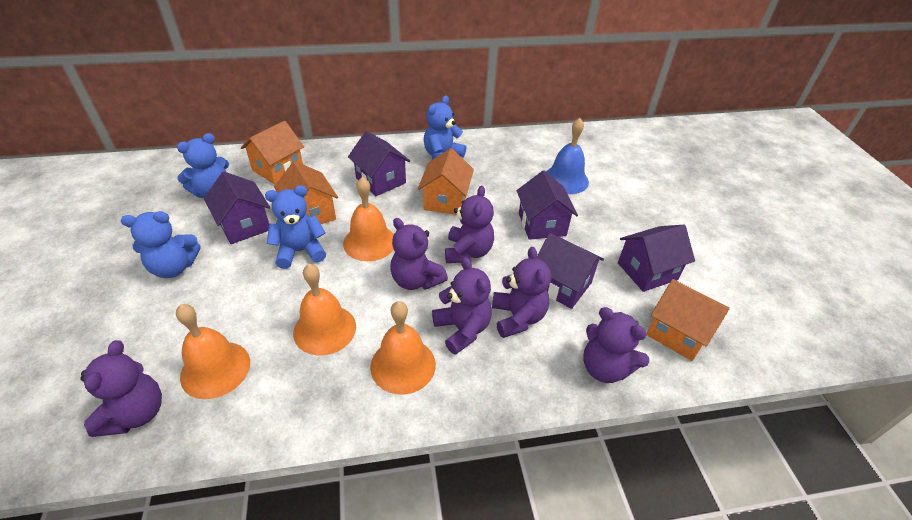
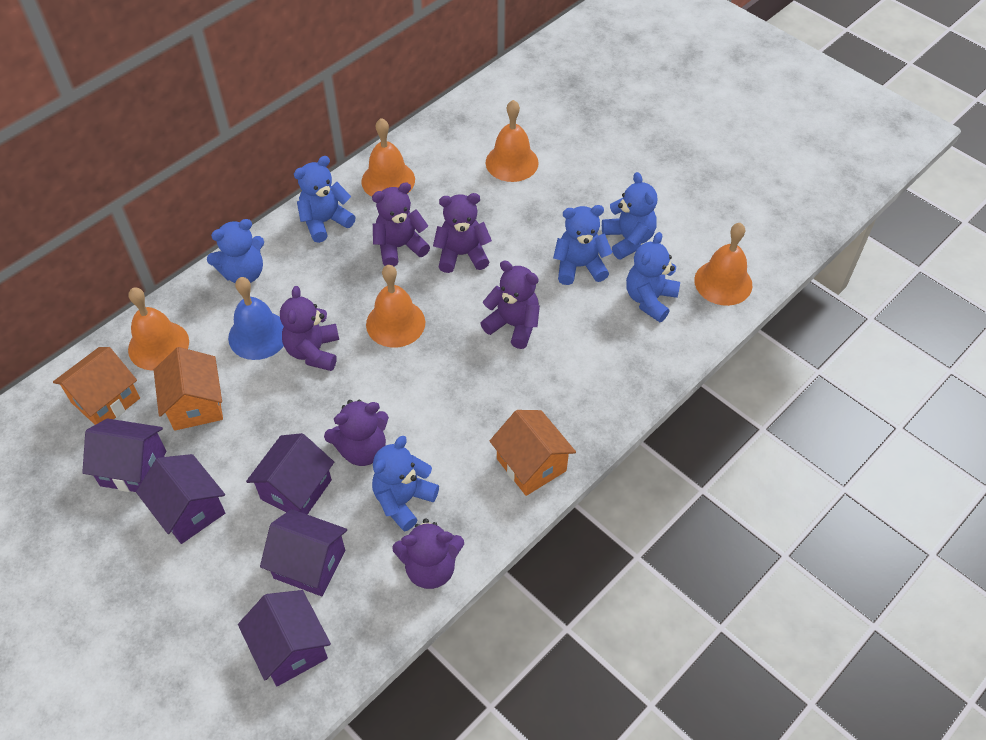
blue teddy bear: [121,211,200,278] [177,133,229,198] [265,185,326,269] [424,95,466,160] = 4 -> [207,219,264,283] [294,156,356,243] [372,436,439,532] [553,205,613,285] [602,172,657,260] [626,232,680,322] = 6
orange bell: [176,304,250,399] [293,264,356,355] [343,177,394,261] [370,301,436,395] = 4 -> [128,287,189,370] [361,118,415,197] [366,265,425,348] [486,100,539,182] [694,223,752,306] = 5
orange house: [241,121,304,184] [274,161,338,224] [418,148,474,215] [646,279,730,361] = 4 -> [53,347,140,425] [154,347,223,431] [490,410,576,496] = 3

